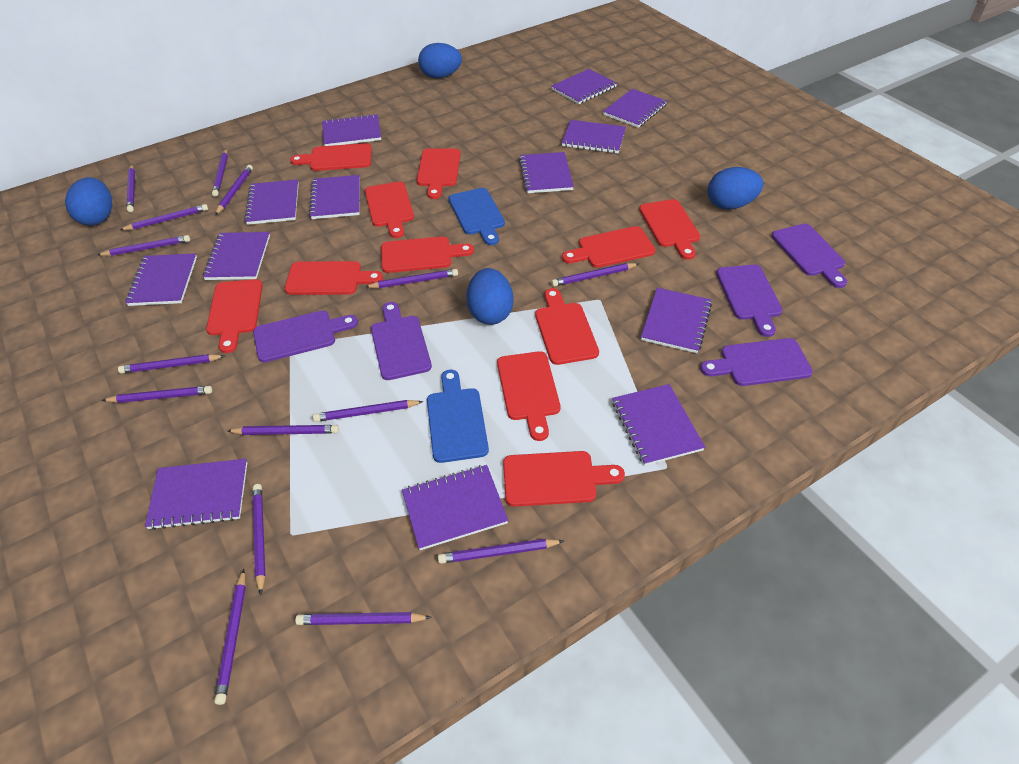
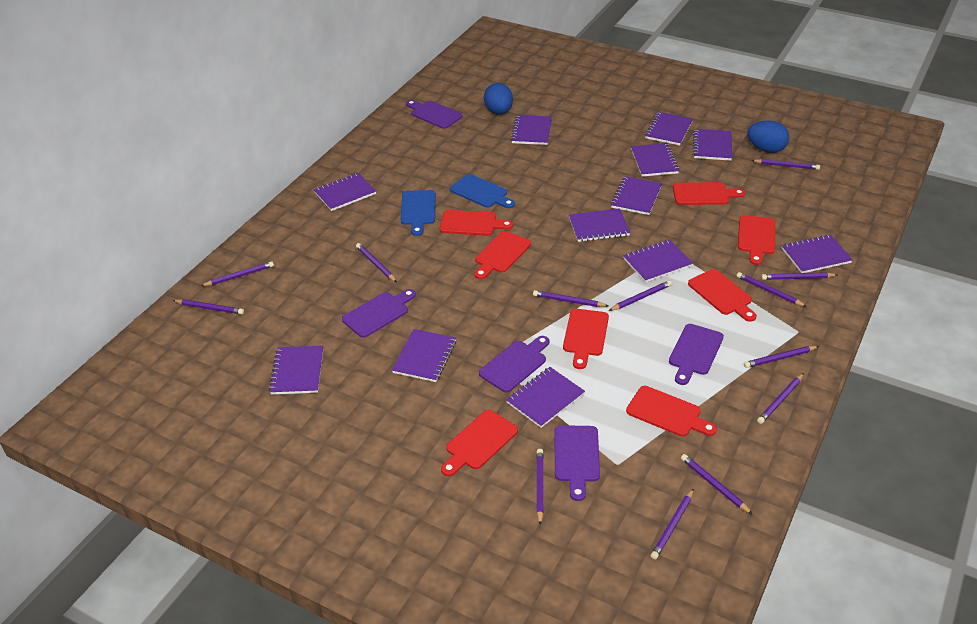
blue egg: [65,177,112,226] [418,43,462,79] [466,268,514,325] [708,167,763,210] = 4 -> [484,83,513,114] [747,120,790,153] = 2
purple notebook: [125,253,197,306] [145,459,247,530] [203,232,270,280] [244,179,299,225] [309,175,360,219] [322,114,381,146] [402,465,508,550] [519,152,574,193] [551,69,617,104] [562,120,626,153] [603,89,667,128] [612,384,705,466] [641,288,712,353] = 13 -> [269,346,323,395] [314,173,376,211] [392,329,456,382] [506,367,585,428] [511,115,552,145] [569,208,630,242] [611,176,662,215] [623,240,693,283] [631,143,679,177] [645,112,693,145] [693,129,732,161] [781,235,853,273] = 12
purple pencil: [98,235,190,256] [102,386,212,403] [118,354,225,373] [120,204,208,230] [127,164,135,212] [212,149,228,197] [214,569,246,705] [215,165,253,215] [228,425,339,435] [253,484,265,595] [295,612,432,625] [313,400,424,422] [365,269,458,288] [438,539,564,564] [551,263,639,287] = 15 -> [173,299,244,314] [201,261,274,286] [356,243,397,282] [533,290,608,307] [536,449,544,525] [609,280,672,311] [651,488,694,560] [681,454,753,515] [737,272,807,307] [744,346,819,368] [751,159,820,170] [757,373,804,424] [761,272,837,280] = 13
red cutting board: [206,279,263,353] [284,261,383,295] [290,143,372,171] [365,182,414,238] [381,237,474,273] [417,148,461,199] [497,351,560,441] [503,451,625,507] [535,288,599,365] [562,226,656,268] [639,199,700,260] = 11 -> [440,210,513,236] [441,410,518,476] [475,231,531,279] [563,309,609,369] [626,386,717,437] [673,182,745,205] [688,269,757,322] [738,215,775,265] = 8

